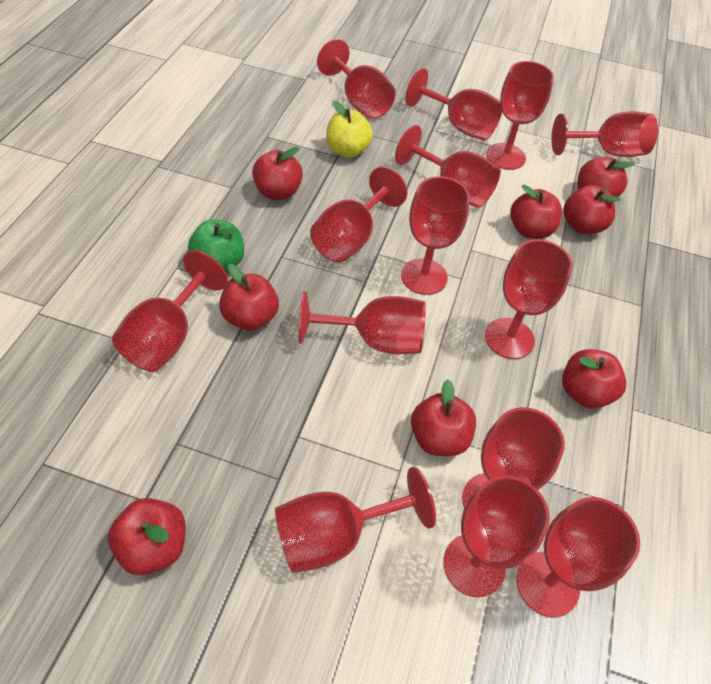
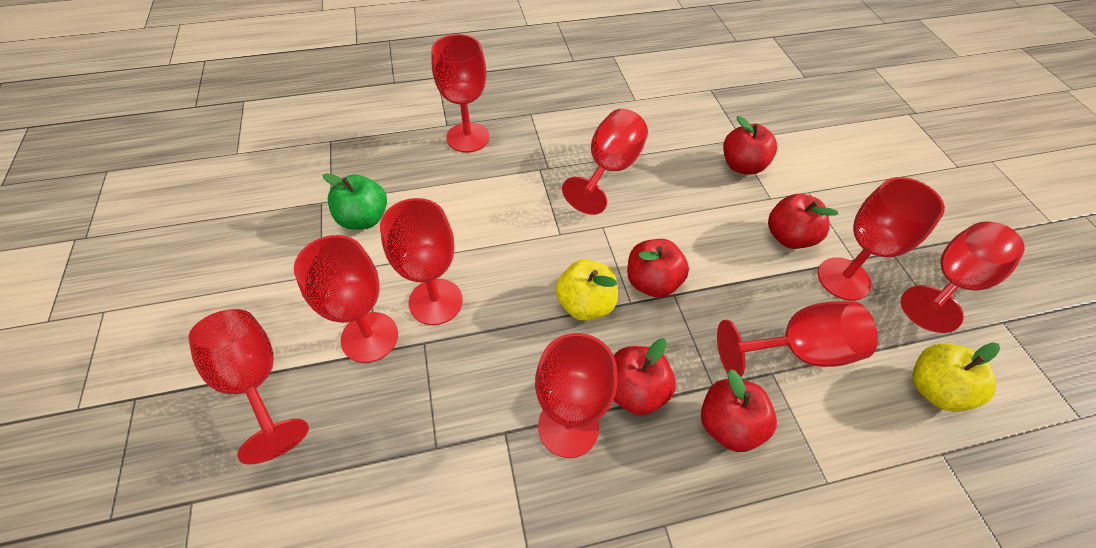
red apple: [108,498,186,575] [219,264,279,331] [252,147,303,200] [411,379,476,456] [510,184,562,239] [562,349,626,409] [563,185,621,234] [577,157,635,197] = 8 -> [614,338,676,415] [627,239,689,298] [701,369,777,452] [723,116,777,175] [768,194,838,249] = 5
red goblet: [112,250,228,372] [275,467,436,573] [299,291,426,354] [310,167,407,262] [317,39,396,119] [395,125,501,208] [401,176,470,295] [406,68,502,140] [443,476,550,598] [462,407,565,508] [485,239,573,359] [486,61,554,170] [516,497,640,617] [551,111,658,157] = 14 -> [189,309,309,465] [294,235,398,363] [380,198,463,325] [431,34,489,153] [535,333,617,458] [562,109,648,215] [717,301,878,377] [818,177,945,301] [901,222,1025,333] = 9
yellow apple: [326,101,373,158] = 1 -> [556,260,618,321] [912,342,1000,412] = 2

